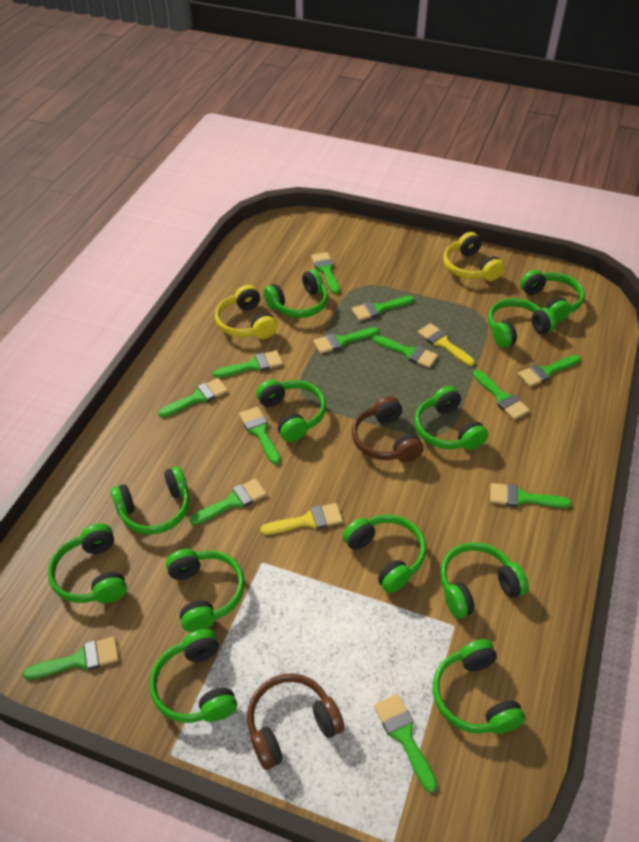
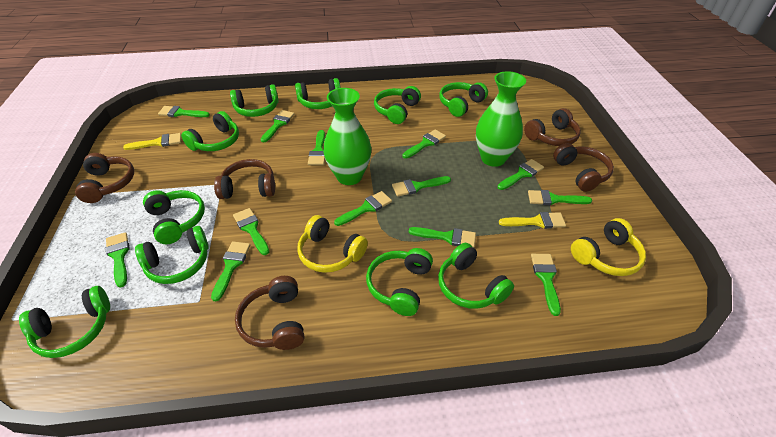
brown headphones: [247,673,345,770] [352,396,424,462] = 2 -> [75,153,134,203] [214,159,275,199] [235,276,304,350] [524,108,581,146] [553,143,614,192] = 5
green headphones: [48,523,127,603] [110,466,189,534] [150,629,237,723] [166,549,245,632] [256,379,326,442] [263,269,328,318] [343,515,426,593] [415,386,488,450] [433,639,525,734] [440,542,529,618] [488,298,556,348] [520,270,585,323] = 12 -> [19,286,110,358] [135,226,209,284] [143,190,205,244] [181,111,239,151] [230,84,279,117] [295,78,341,109] [366,248,433,316] [374,86,421,124] [438,243,514,309] [439,82,488,117] = 10
green vase: none = 0 -> [323,88,371,185] [476,71,526,167] = 2

